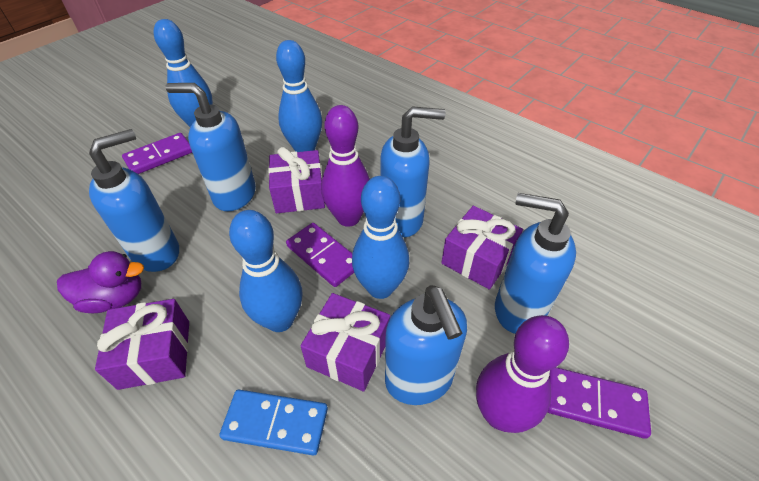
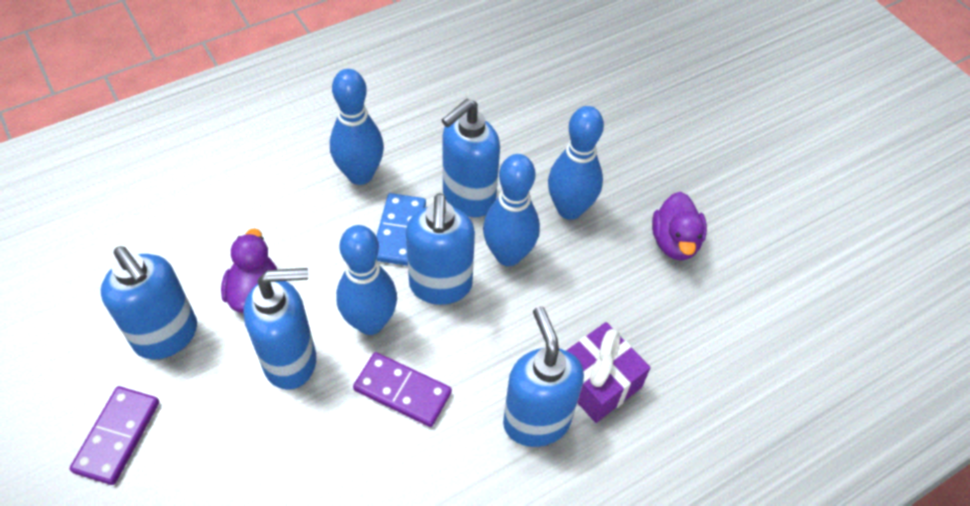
purple bowling pin: [321,105,370,227] [476,315,569,433] = 2 -> none = 0
purple domino: [122,133,192,174] [286,223,354,287] [547,367,651,439] = 3 -> [70,386,159,485] [353,352,452,427] = 2
purple duck: [57,251,144,313] = 1 -> [221,228,277,313] [652,192,707,260] = 2
purple gift: [95,299,189,390] [268,147,325,213] [300,293,390,391] [441,206,523,290] = 4 -> [566,322,651,423] = 1

